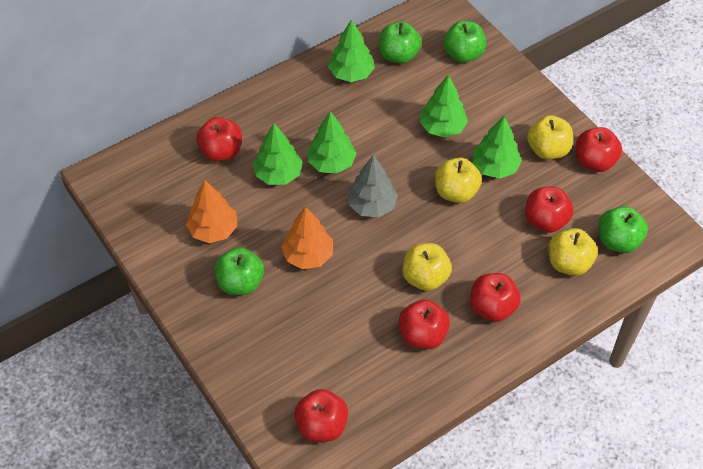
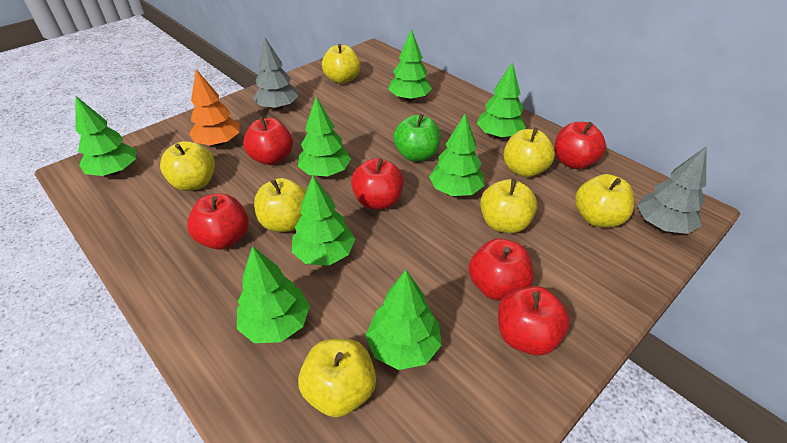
green apple: [215,247,264,295] [379,22,422,64] [443,21,486,63] [599,206,648,253] = 4 -> [393,114,441,162] = 1
green tree: [253,123,303,185] [308,111,357,174] [328,19,375,82] [420,75,468,138] [472,116,522,179] = 5 -> [75,96,136,176] [237,246,310,343] [292,176,355,266] [298,97,351,176] [365,270,442,370] [388,29,432,101] [429,114,484,196] [477,62,526,138] = 8
grey tree: [347,155,398,217] = 1 -> [253,37,299,110] [637,147,706,234] = 2
orange tree: [186,180,238,243] [281,206,333,269] = 2 -> [189,69,240,146] = 1
yellow apple: [402,243,452,291] [435,157,482,203] [527,115,573,160] [548,228,598,276] = 4 -> [160,141,215,191] [254,178,306,232] [298,339,376,417] [322,44,361,84] [480,179,538,233] [504,128,555,177] [575,174,635,227] = 7

